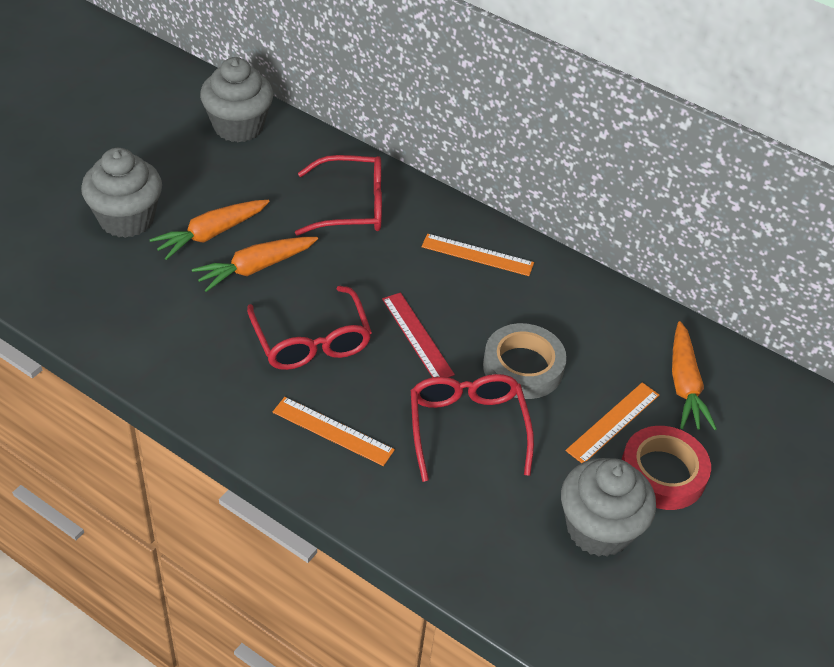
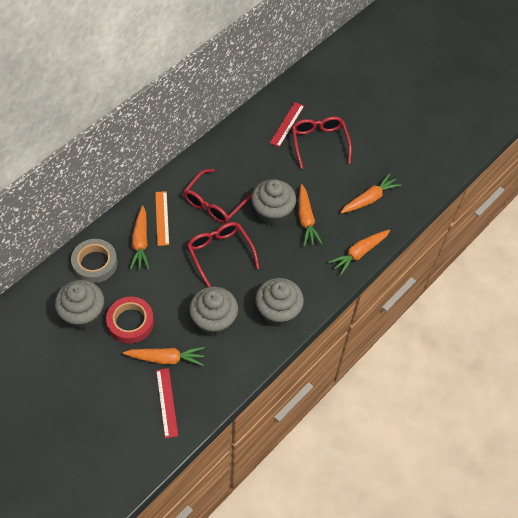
grey cupcake: [81,148,162,238] [200,57,273,142] [561,458,656,557] = 3 -> [55,280,104,329] [189,287,238,336] [251,179,296,225] [255,278,304,327] = 4
orange carrot: [149,200,270,260] [192,237,318,292] [672,321,717,430] = 3 -> [123,347,205,366] [130,206,150,270] [298,184,323,246] [328,230,390,275] [340,173,402,213] = 5
orange ruler: [272,397,395,466] [422,234,534,276] [565,382,659,463] = 3 -> [155,191,169,246] = 1
red ruler: [382,293,455,377] = 1 -> [156,368,178,438] [270,102,304,147] = 2

